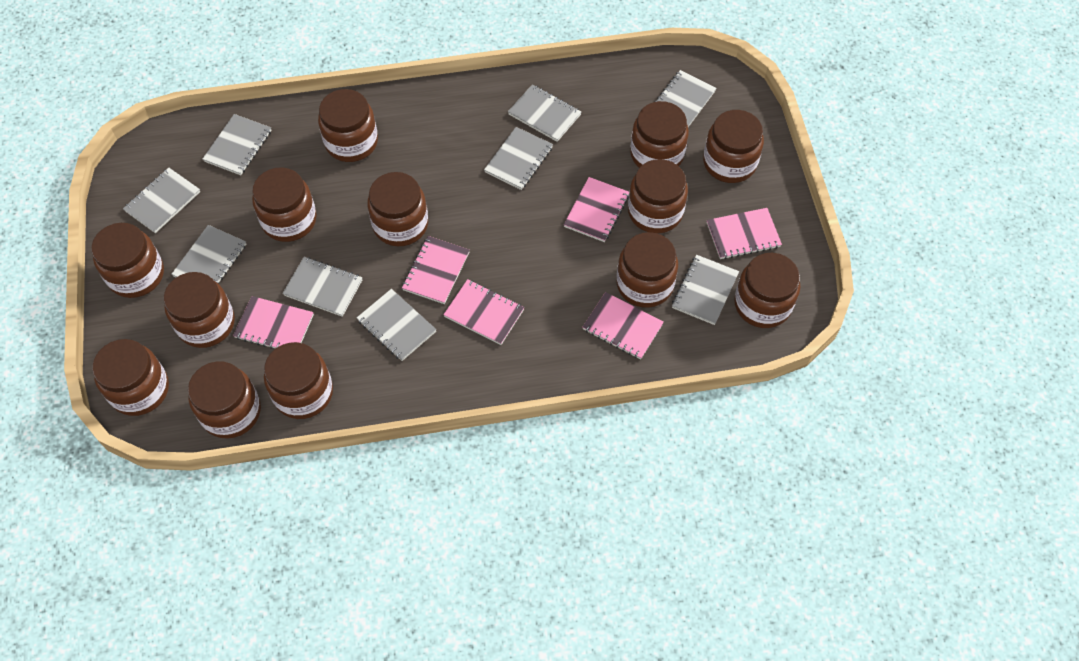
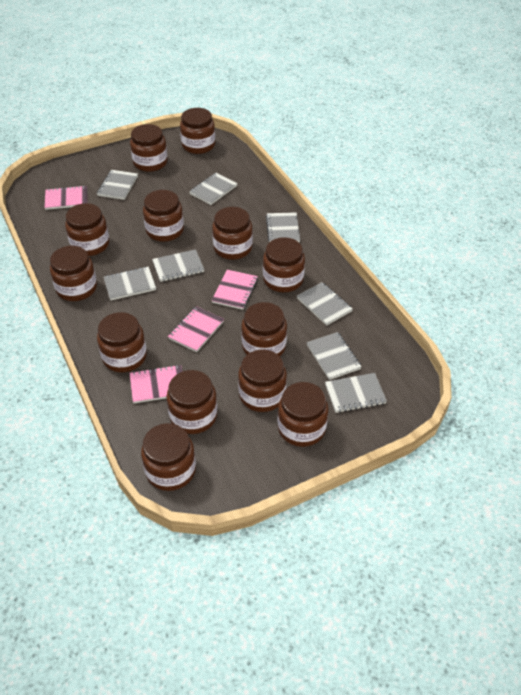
grey notebook: [123,168,200,233] [171,225,246,284] [203,114,271,175] [283,257,363,317] [357,289,436,361] [484,127,553,190] [508,84,581,142] [654,70,716,127] [672,255,739,325] = 9 -> [97,170,138,200] [104,267,156,300] [152,249,204,282] [189,173,238,205] [266,212,300,242] [297,282,353,326] [306,332,362,380] [325,373,387,413] = 8
pink notebook: [233,296,314,349] [402,236,470,304] [443,279,525,345] [564,177,629,242] [582,292,664,360] [707,208,782,259] = 6 -> [44,185,87,210] [130,365,182,403] [168,306,224,352] [211,270,258,310] = 4

